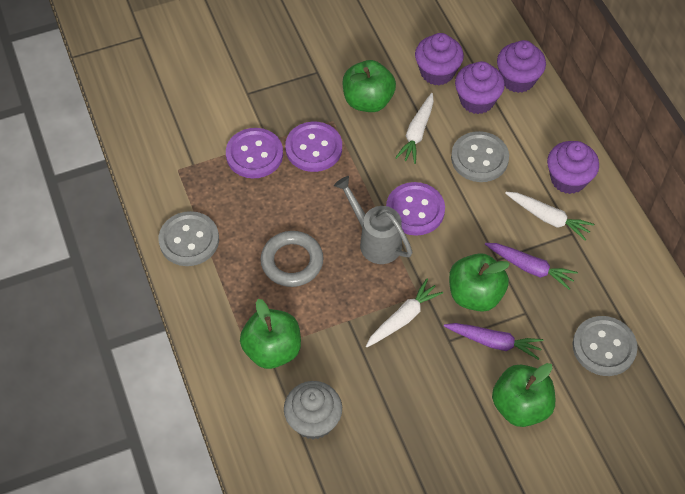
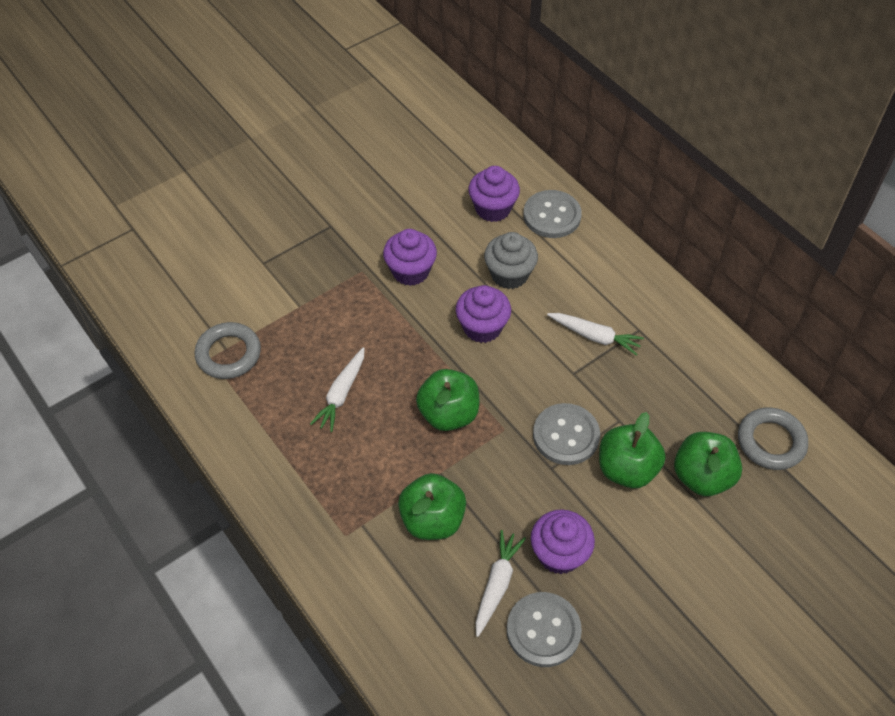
grey ring: [261,231,324,287] = 1 -> [195,322,261,379] [738,408,808,470] = 2
grey watering can: [334,176,412,264] = 1 -> none = 0
purple button: [226,128,283,178] [285,122,342,172] [386,182,445,236] = 3 -> none = 0
purple carrot: [444,323,543,360] [485,243,578,290] = 2 -> none = 0

